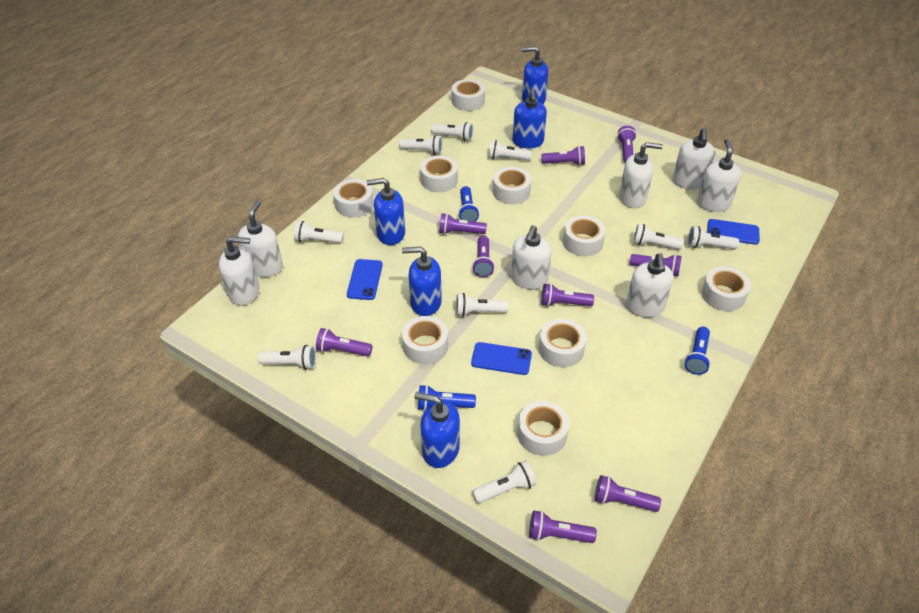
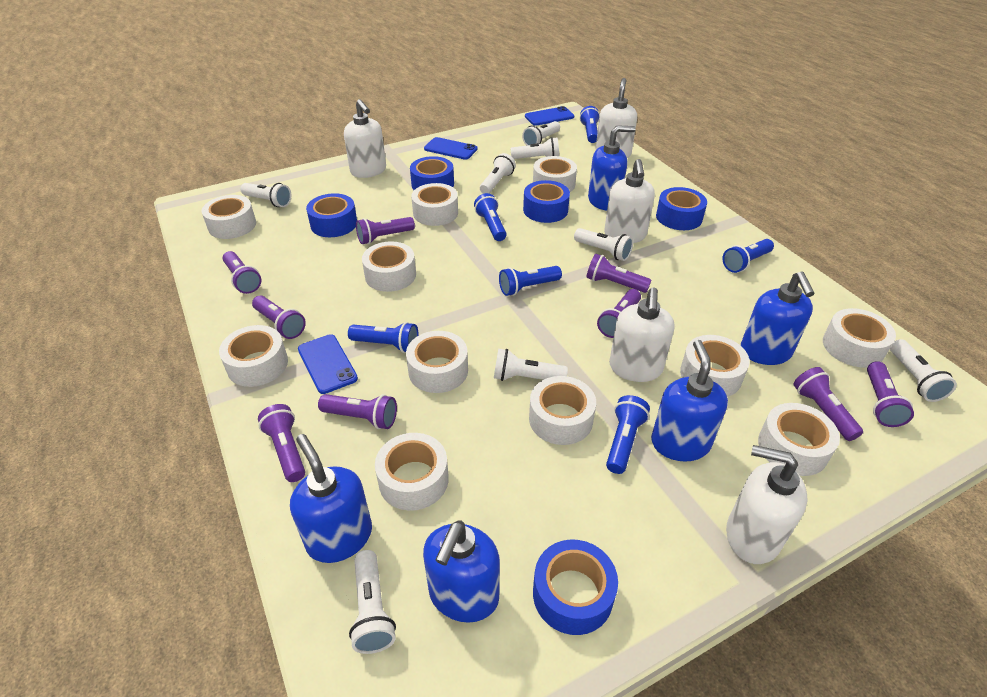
blue flashlight: [418,385,476,411] [458,186,479,222] [685,327,711,375] = 3 -> [348,322,419,353] [474,193,507,241] [499,266,562,296] [580,106,600,143] [606,395,650,474] [722,239,774,273] = 6
blue tape: none = 0 -> [306,193,357,237] [410,156,454,190] [523,180,570,223] [533,540,618,635] [656,187,707,230] = 5
white flashlight: [258,345,316,370] [294,221,344,243] [399,135,443,155] [431,122,473,141] [456,293,508,317] [472,460,537,504] [488,140,532,161] [633,224,684,250] [687,226,739,249] = 9 -> [240,183,291,207] [349,550,396,654] [480,153,516,194] [494,349,568,381] [510,137,559,159] [522,121,560,146] [574,228,633,261] [890,339,957,402] = 8
white soap dispenser: [219,236,259,306] [238,201,283,277] [511,225,552,290] [619,142,663,208] [626,253,673,317] [673,128,715,189] [697,139,741,212] = 7 -> [344,99,386,178] [596,78,637,158] [604,159,655,243] [609,287,674,382] [726,445,807,564] = 5
white tape: [333,179,374,218] [402,316,448,364] [420,156,458,192] [452,79,485,111] [493,167,531,204] [517,401,569,456] [539,319,587,367] [563,215,606,256] [702,267,751,311] = 9 -> [202,195,256,239] [219,325,288,387] [362,241,416,292] [375,433,449,511] [406,331,468,393] [411,183,458,226] [529,376,596,445] [533,156,577,192] [680,335,750,397] [758,403,840,476] [823,308,896,368] = 11

